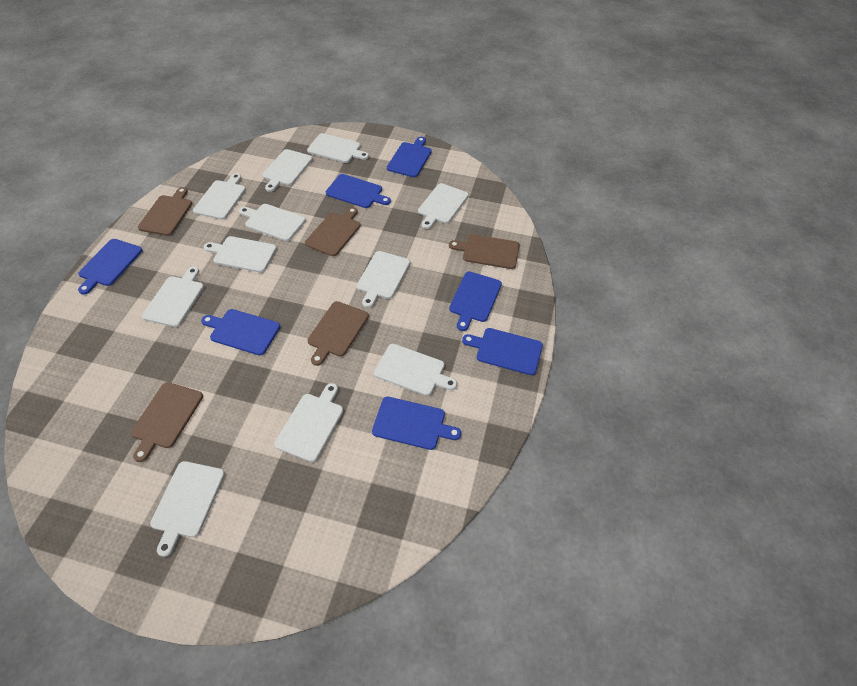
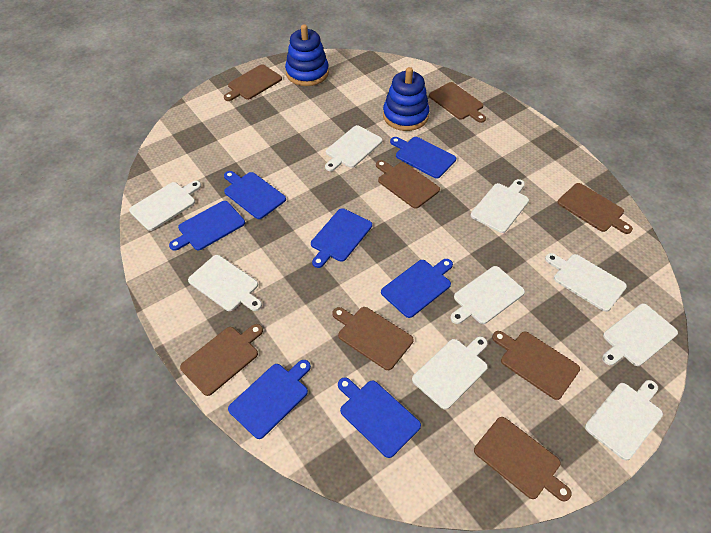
blue stacking toy: none = 0 -> [285,24,329,86] [383,67,429,131] = 2
brown cutting board: [131,382,203,462] [138,187,192,236] [305,207,361,256] [307,301,369,366] [449,234,520,269] = 5 -> [180,324,263,396] [224,65,282,101] [332,307,414,370] [376,160,440,209] [429,82,486,123] [474,417,572,502] [492,331,580,400] [557,183,633,234] = 8
white cutting board: [142,267,204,327] [150,461,225,557] [193,173,246,220] [204,236,277,273] [239,204,306,241] [262,149,313,192] [275,383,343,462] [307,133,369,163] [356,251,410,308] [374,344,457,396] [418,183,469,229] = 11 -> [129,181,201,231] [188,255,262,311] [325,125,383,171] [412,336,488,410] [450,266,525,324] [471,179,529,233] [545,253,627,312] [585,380,663,461] [602,304,678,366] = 9

